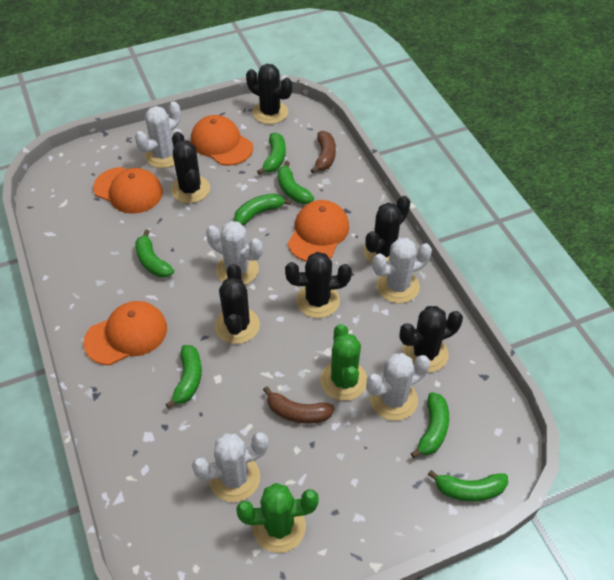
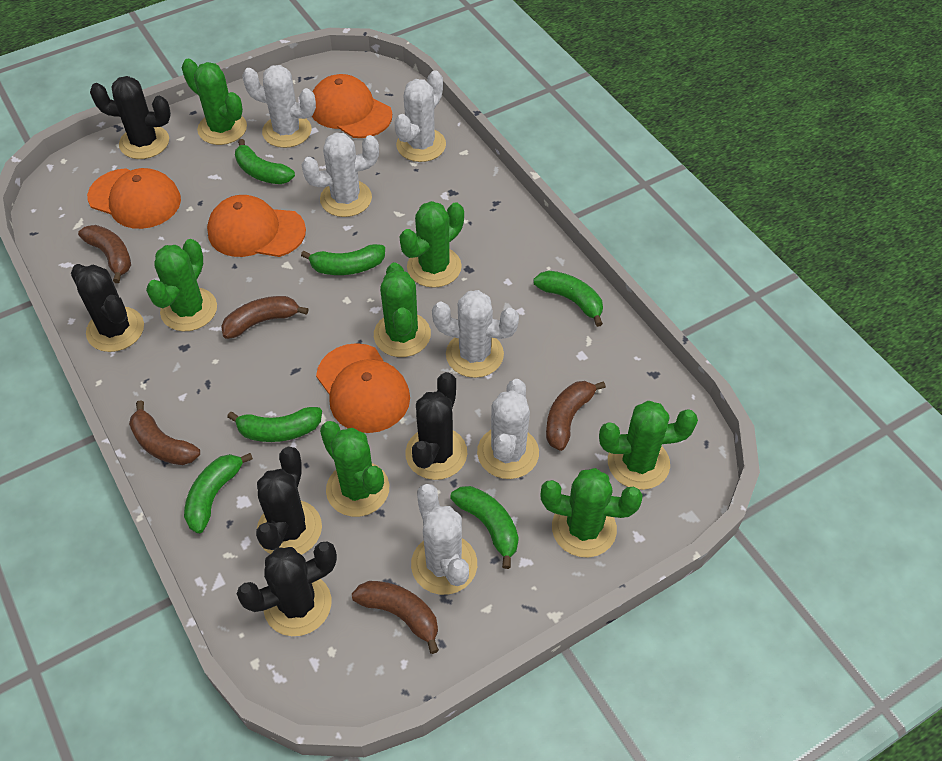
black cactus: [171,132,210,203] [215,264,260,344] [246,64,292,124] [285,252,352,318] [364,196,410,264] [399,306,463,373] = 6 -> [71,264,144,352] [90,76,171,159] [237,542,337,636] [256,447,322,555] [405,372,467,480] = 5
brown banana: [263,386,335,424] [311,131,336,173] = 2 -> [78,225,131,283] [129,400,200,465] [221,296,308,339] [352,581,439,654] [546,381,606,451] = 5
green banana: [135,230,174,278] [165,345,202,409] [234,194,291,225] [257,133,286,175] [278,161,314,204] [411,392,449,458] [428,470,508,502] = 7 -> [184,453,253,533] [227,407,322,442] [235,139,295,184] [301,244,385,275] [450,486,519,569] [533,270,603,327] = 6
green cactus: [236,483,319,553] [320,324,367,401] = 2 -> [146,239,217,331] [182,59,247,145] [320,421,389,517] [374,262,431,357] [399,201,464,288] [540,468,643,558] [599,401,698,490] = 7
white cactus: [135,101,181,168] [192,432,268,502] [206,221,263,285] [366,353,430,421] [372,238,432,303] = 5 -> [242,65,316,148] [301,133,379,217] [394,70,446,162] [411,484,477,595] [432,290,519,378] [477,379,539,479] = 6

